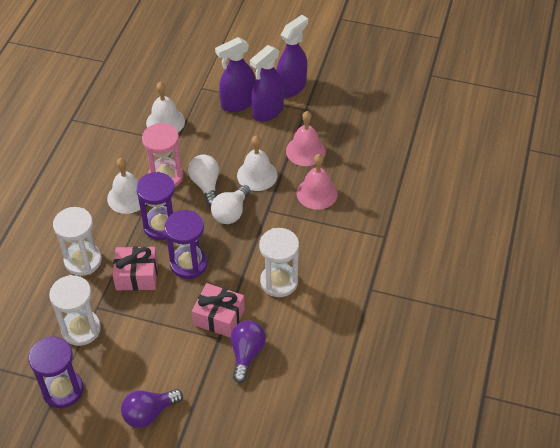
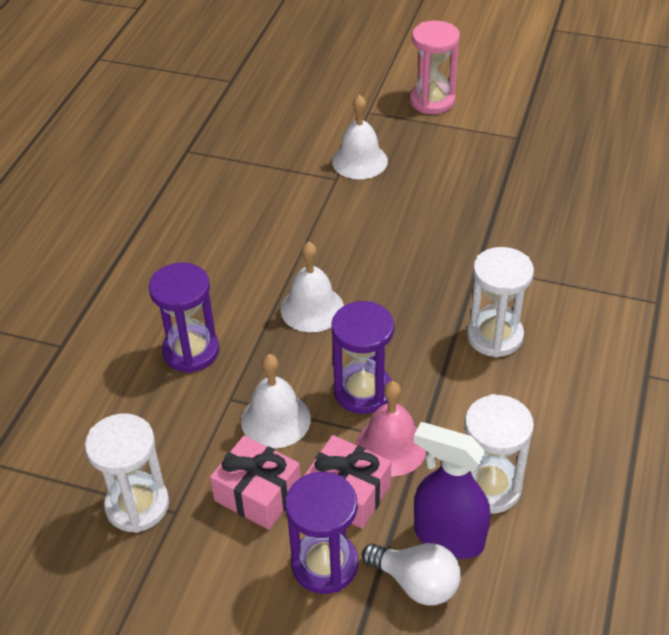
pink bell: [286,111,326,166] [297,154,338,210] = 2 -> [356,381,427,477] = 1
purple light bulb: [121,389,183,428] [231,320,266,383] = 2 -> none = 0
purple spray bottle: [215,37,256,112] [250,45,284,122] [276,15,308,98] = 3 -> [414,422,490,559] = 1
white light bulb: [188,155,219,206] [211,185,251,224] = 2 -> [362,543,461,606] = 1

